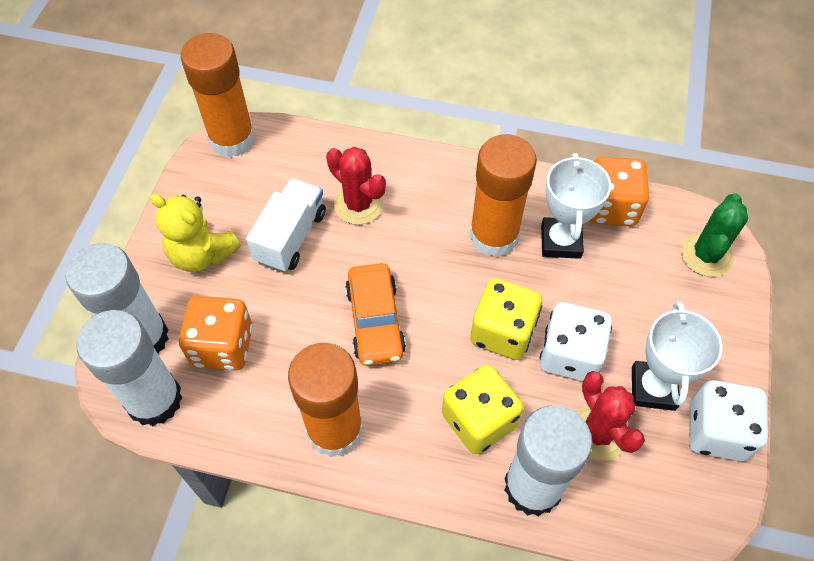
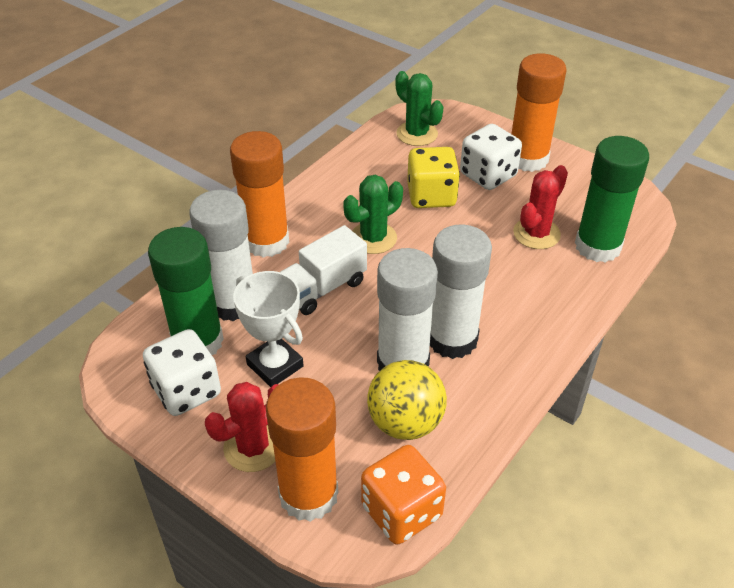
green cactus: [681,193,748,277] = 1 -> [343,175,403,254] [395,71,444,146] = 2
green glue stick: none = 0 -> [148,227,224,355] [575,136,649,263] = 2
orange car: [345,263,406,366] = 1 -> none = 0
orange dice: [179,296,253,370] [590,157,650,226] = 2 -> [361,445,446,545] = 1
white trophy: [541,153,611,259] [632,301,722,411] = 2 -> [233,271,304,387] = 1
yellow ball: none = 0 -> [367,360,447,440] = 1
yellow dice: [442,364,524,454] [470,278,542,360] = 2 -> [407,147,460,208] = 1
yellow teddy bear: [150,194,241,272] = 1 -> none = 0

